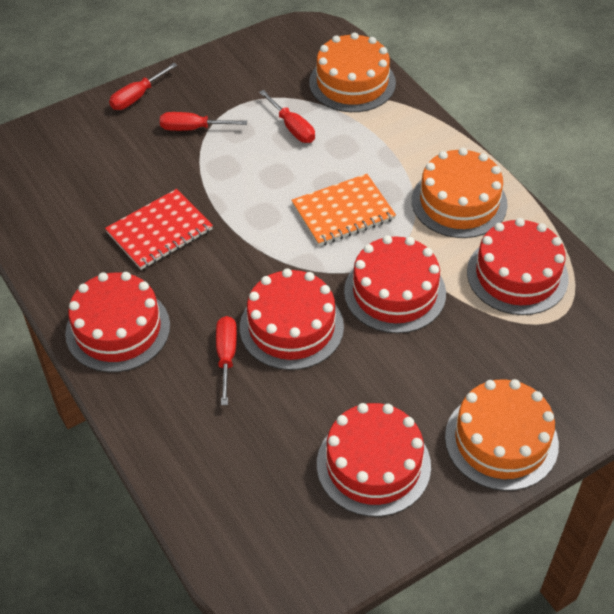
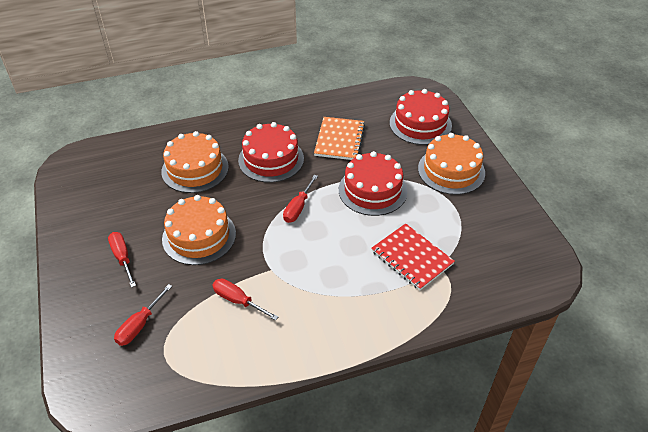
red cake: [65,272,170,372] [240,268,344,370] [317,403,431,517] [344,235,446,333] [467,218,569,315] = 5 -> [238,122,304,183] [339,151,407,216] [390,89,452,145] = 3

